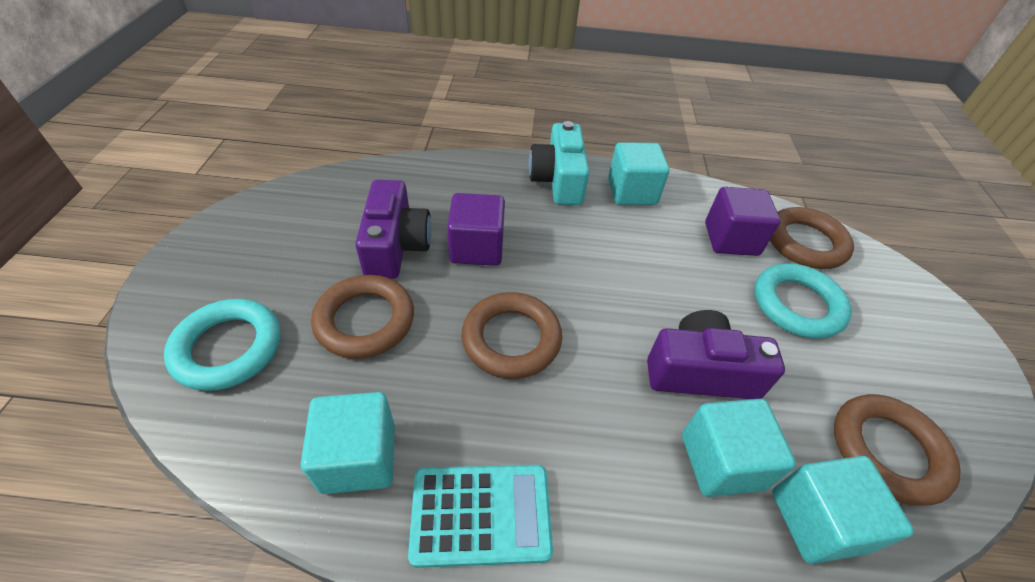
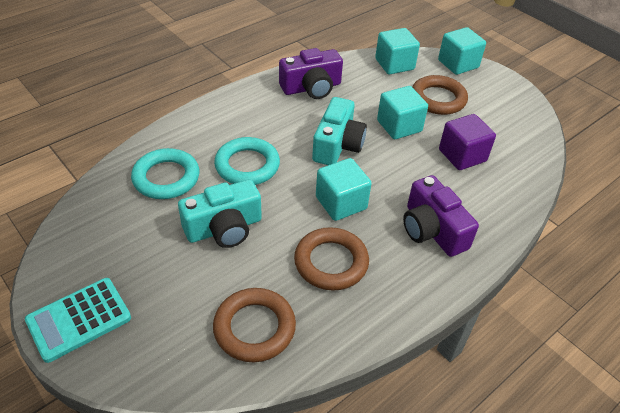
brown ring: [311,275,414,359] [462,292,562,379] [770,207,854,269] [834,394,961,506] = 4 -> [213,288,296,362] [294,227,369,290] [412,75,468,115] = 3
purple cube: [447,193,505,266] [705,187,781,256] = 2 -> [439,114,496,170] = 1
turquoise camera: [529,121,589,205] = 1 -> [178,179,262,248] [312,97,367,165] = 2

